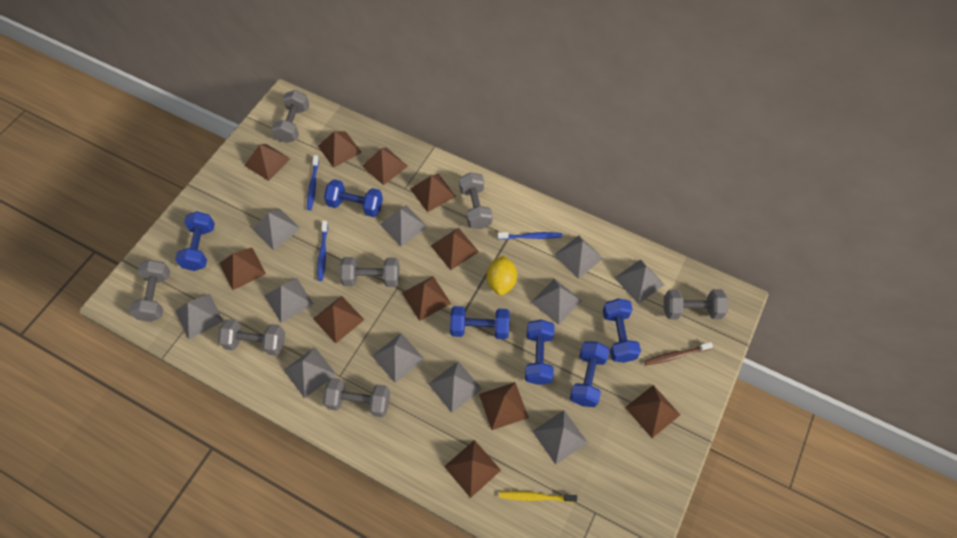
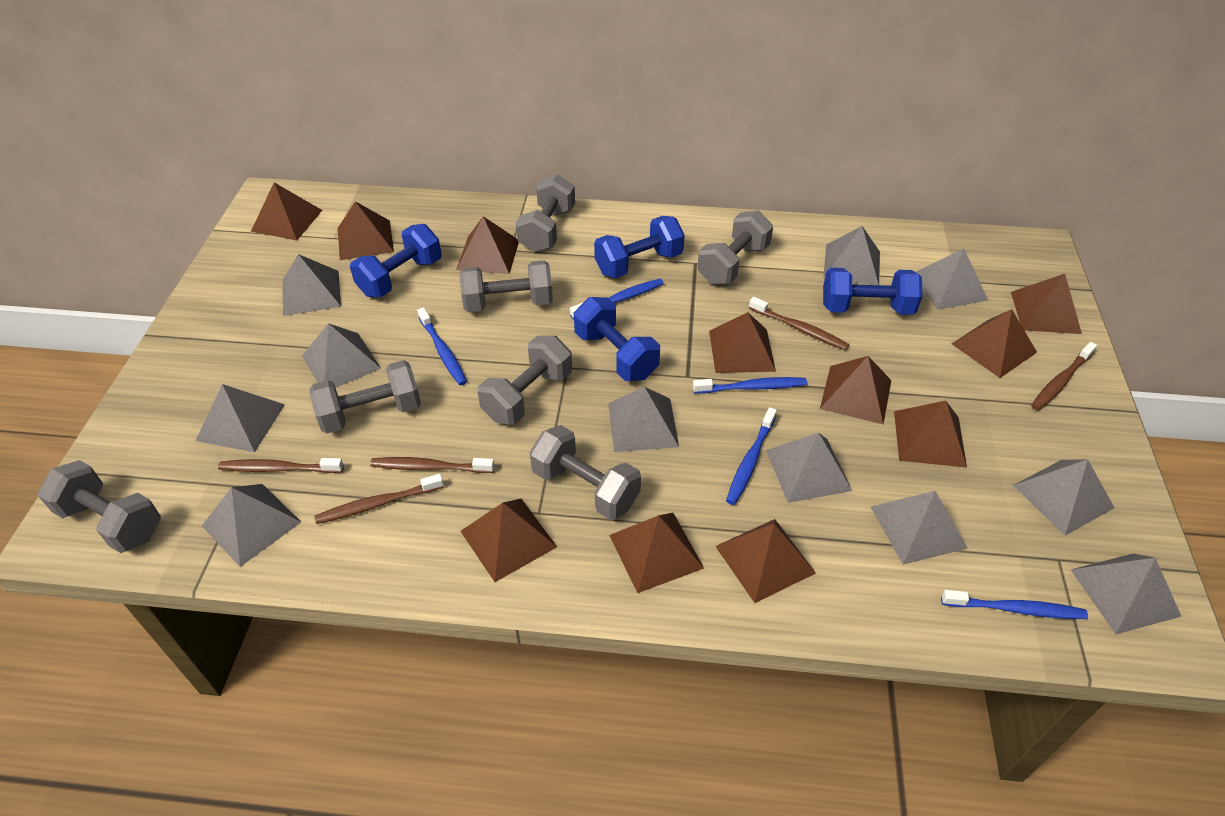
blue dumbbell: [175,211,215,271] [324,179,383,217] [450,306,510,339] [525,320,555,385] [570,341,610,407] [603,299,641,363] = 6 -> [350,224,442,297] [574,297,660,381] [594,216,685,278] [823,268,923,315] = 4
blue toothbrush: [307,155,319,210] [317,221,328,281] [498,232,562,240] = 3 -> [417,307,467,385] [570,279,664,320] [693,377,807,394] [726,407,777,505] [941,590,1088,619] = 5
brown toothbrush: [644,342,713,366] = 1 -> [218,458,344,473] [314,474,444,524] [370,457,494,473] [749,297,849,350] [1031,342,1097,410] = 5
yellow lemon: [487,256,517,295] = 1 -> none = 0
yellow toothbrush: [499,491,577,502] = 1 -> none = 0

